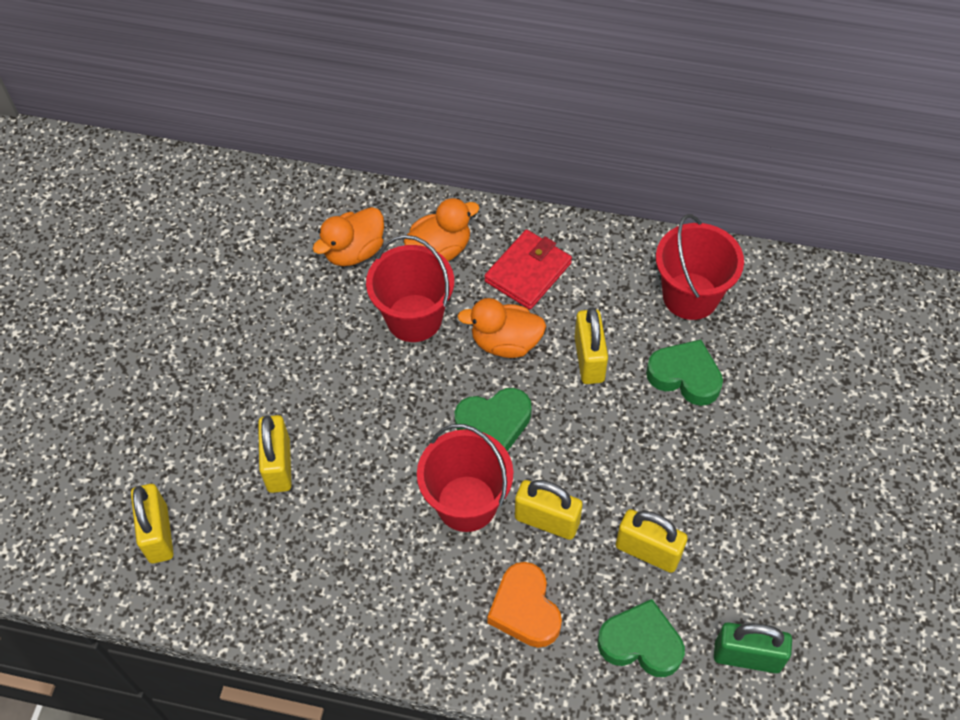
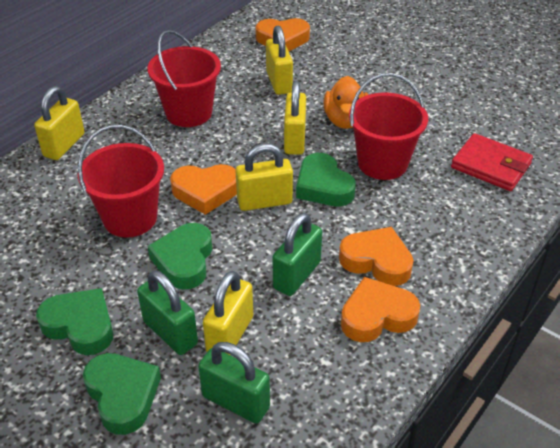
green heart: [455,388,532,451] [597,599,685,677] [646,339,723,406] = 3 -> [36,288,113,355] [83,353,161,435] [147,223,212,289] [296,153,356,207] = 4
green padlock: [714,623,792,673] = 1 -> [137,271,198,355] [198,342,270,424] [273,213,322,296] = 3
orange duck: [313,207,384,266] [404,198,480,262] [458,298,546,358] = 3 -> [324,76,368,129] = 1
orange heart: [487,562,562,648] = 1 -> [170,164,237,215] [255,18,310,51] [339,227,414,286] [341,277,420,342] = 4

